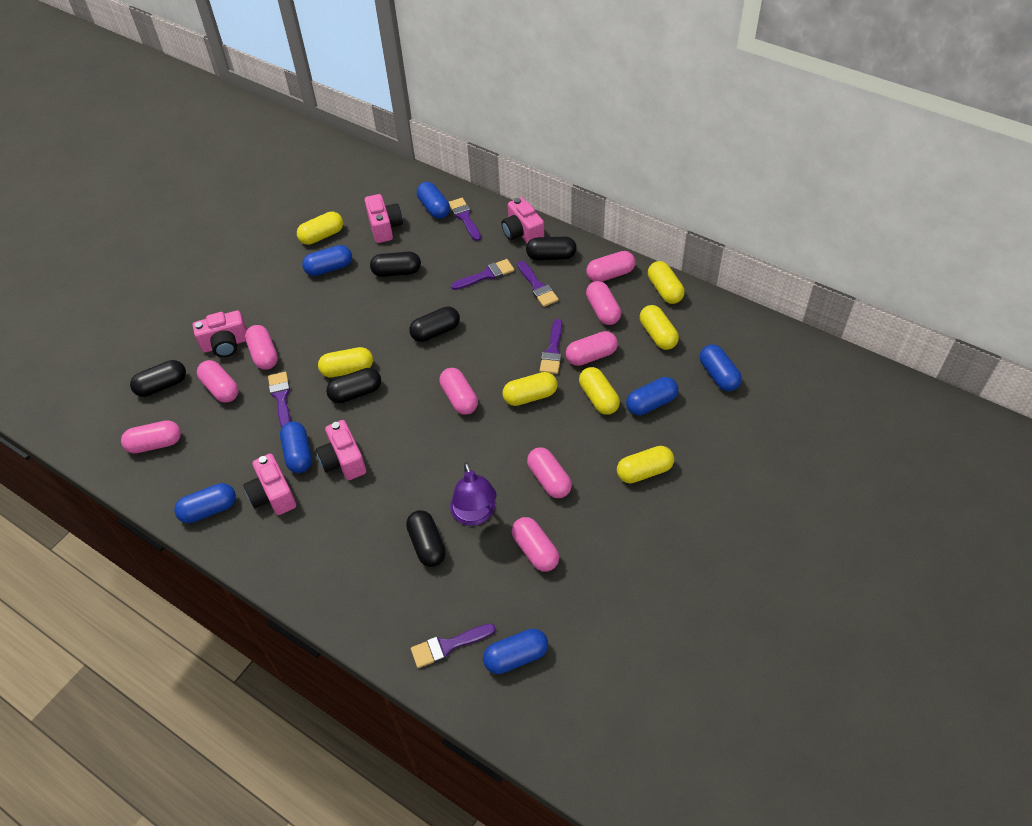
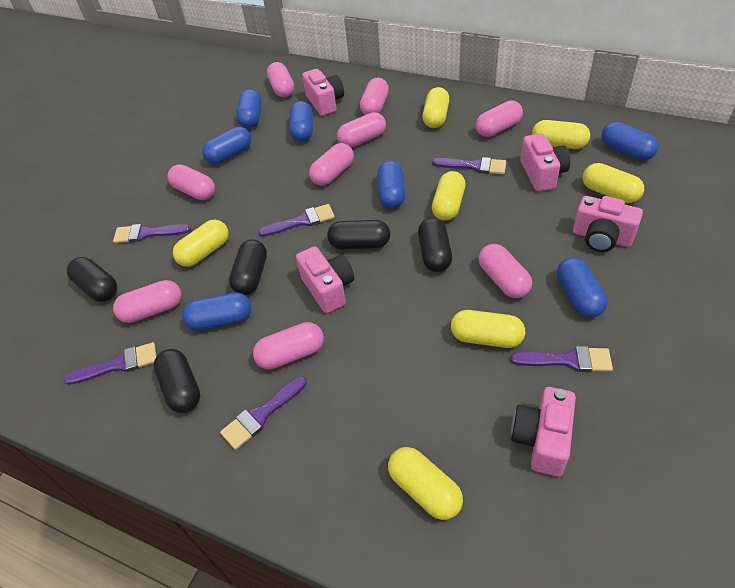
black capsule: [130,360,186,397] [326,368,381,403] [370,252,421,277] [406,510,446,567] [409,306,460,342] [526,236,577,260] = 6 -> [67,257,117,302] [153,349,200,413] [229,240,267,295] [327,220,390,249] [418,218,452,272] = 5
purple lamp: [450,462,497,526] = 1 -> none = 0

